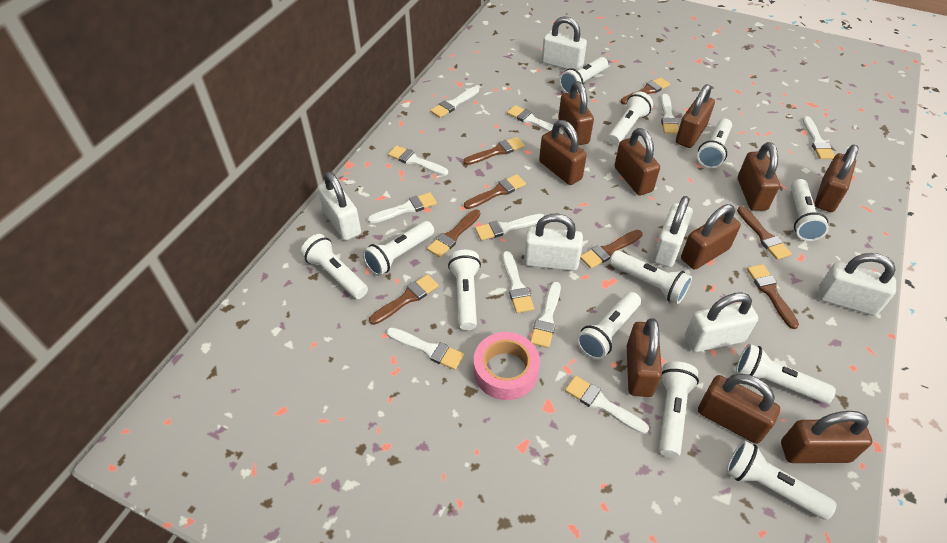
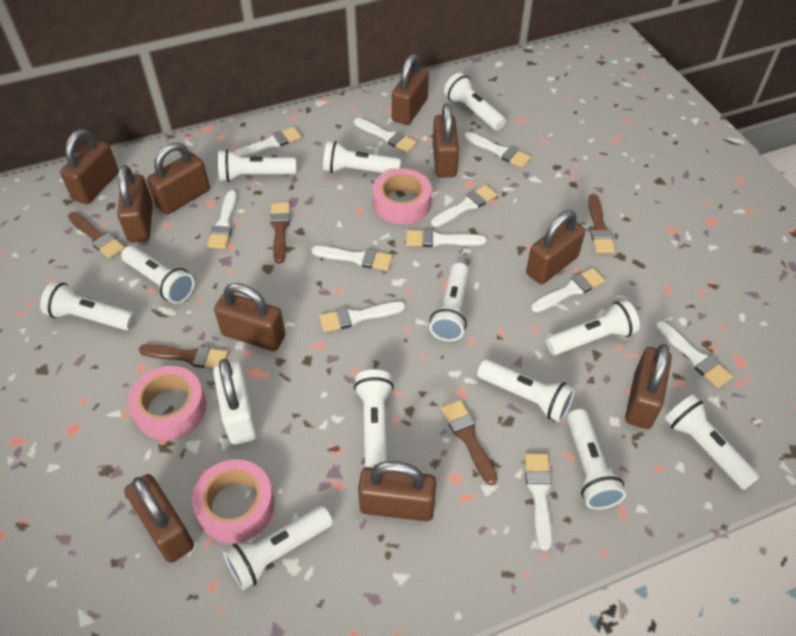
brown brush: [369,274,439,325] [427,209,480,257] [463,137,525,165] [464,174,526,209] [580,230,643,269] [621,77,670,105] [737,206,792,260] [747,264,799,329] = 8 -> [68,212,124,259] [139,344,228,369] [270,202,290,264] [441,400,498,485] [588,194,615,253] = 5
pink tape: [474,332,540,400] = 1 -> [128,366,206,440] [192,459,275,543] [373,169,432,224] = 3
white padlock: [318,172,361,240] [524,214,583,271] [542,17,587,70] [653,196,693,267] [685,292,758,352] [818,253,896,316] = 6 -> [213,359,257,445] = 1

